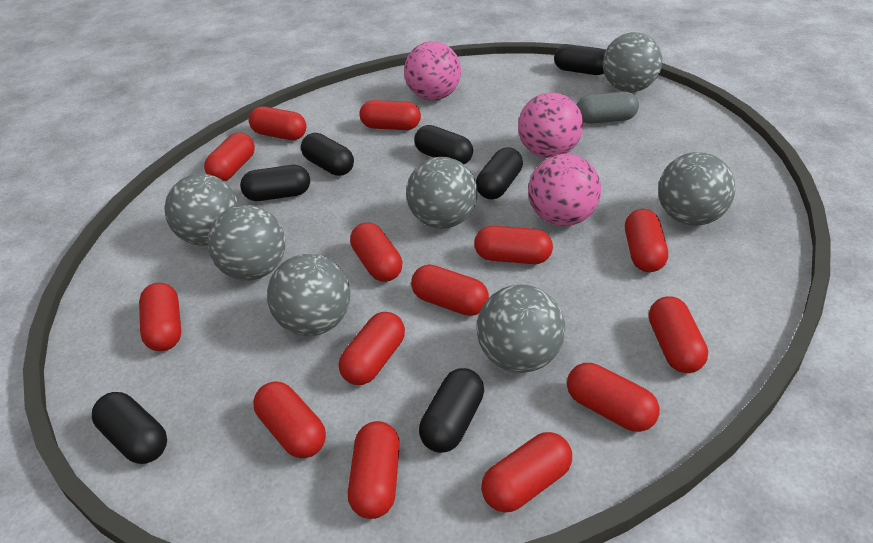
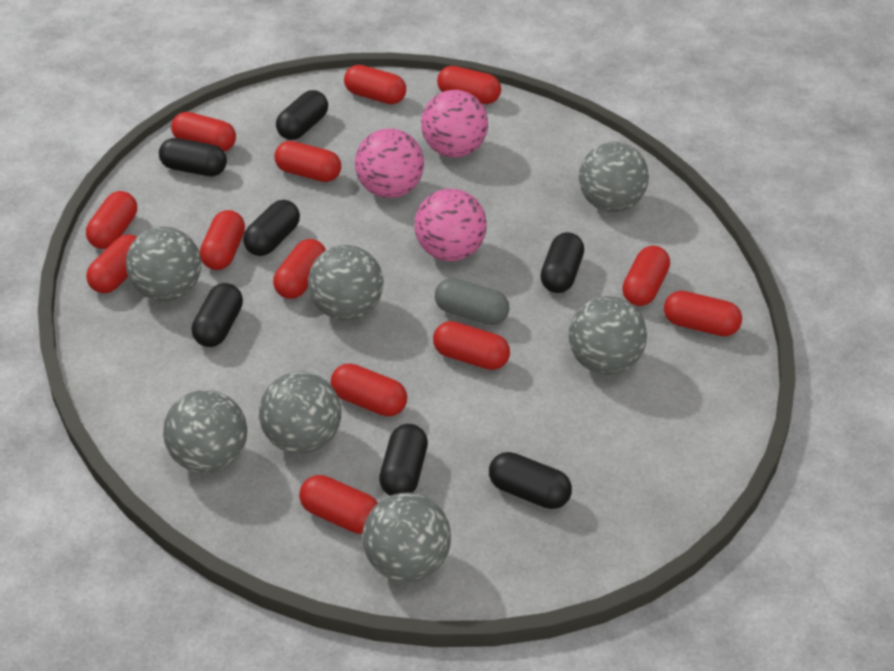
red capsule: [139,283,181,351] [204,133,255,181] [249,107,306,140] [253,381,326,458] [339,312,405,385] [348,421,400,519] [350,222,402,282] [359,100,421,130] [411,265,489,316] [474,226,553,264] [481,432,572,513] [567,363,659,432] [625,209,668,272] [649,297,708,373] = 14 -> [86,191,137,249] [86,234,137,293] [171,112,236,151] [200,210,245,270] [273,239,326,299] [275,141,341,182] [299,475,378,534] [331,363,407,416] [344,65,406,104] [433,321,510,370] [437,66,501,104] [622,246,670,306] [664,291,742,337] = 13

